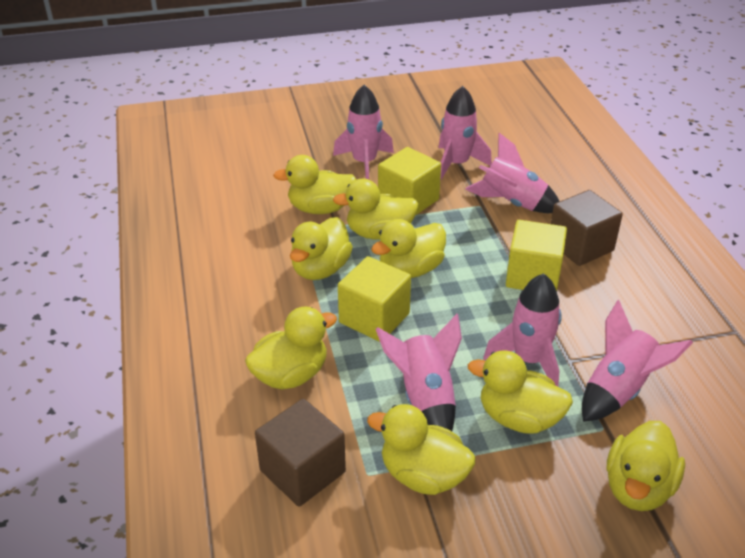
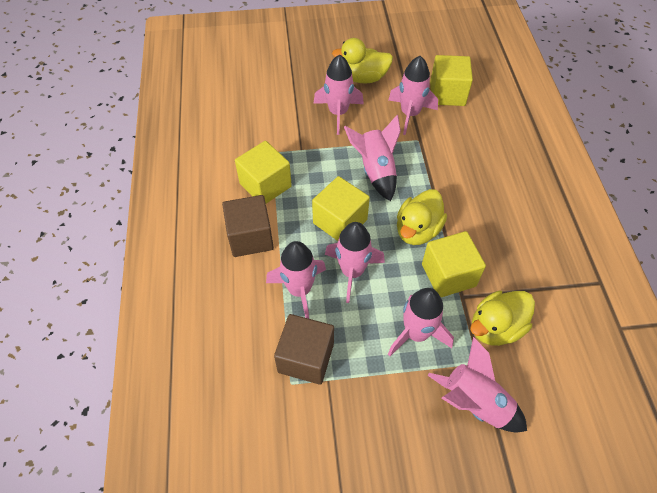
pink rocket: [333,85,394,179] [376,314,462,431] [438,86,492,181] [465,133,560,213] [483,273,562,387] [582,300,693,422] = 6 -> [266,241,326,319] [313,55,364,135] [325,222,385,303] [344,115,401,201] [388,56,438,135] [388,288,454,356] [427,337,527,432] = 7
yellow cube: [338,256,411,342] [378,147,441,216] [506,220,567,291] = 3 -> [235,141,292,204] [312,176,370,241] [422,231,486,297] [430,55,473,106] = 4
yellow duck: [245,306,337,389] [273,155,357,214] [290,217,353,280] [333,179,418,240] [367,404,476,495] [371,219,446,278] [468,350,573,434] [607,421,685,511] = 8 -> [332,38,393,84] [397,189,447,245] [470,291,535,346] = 3

